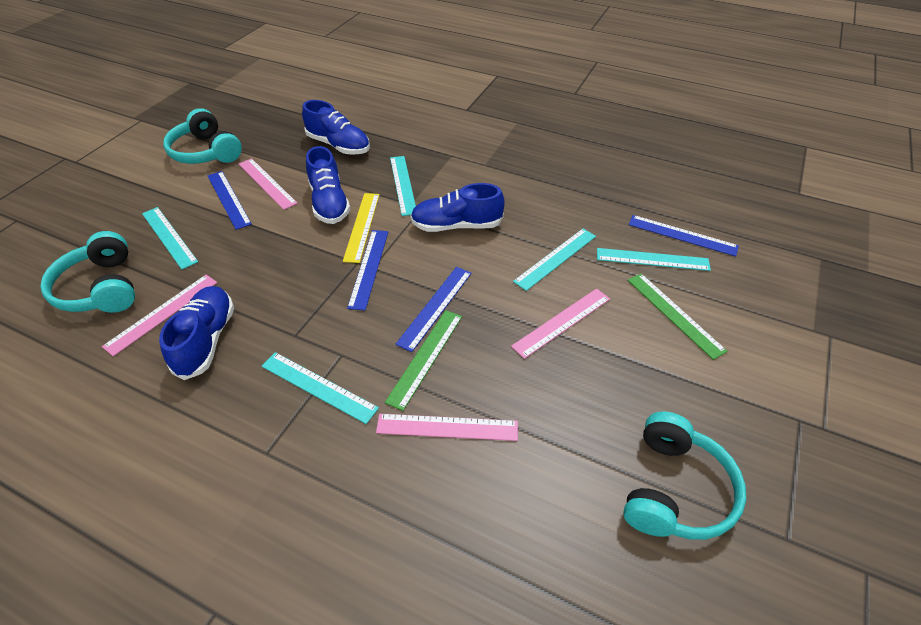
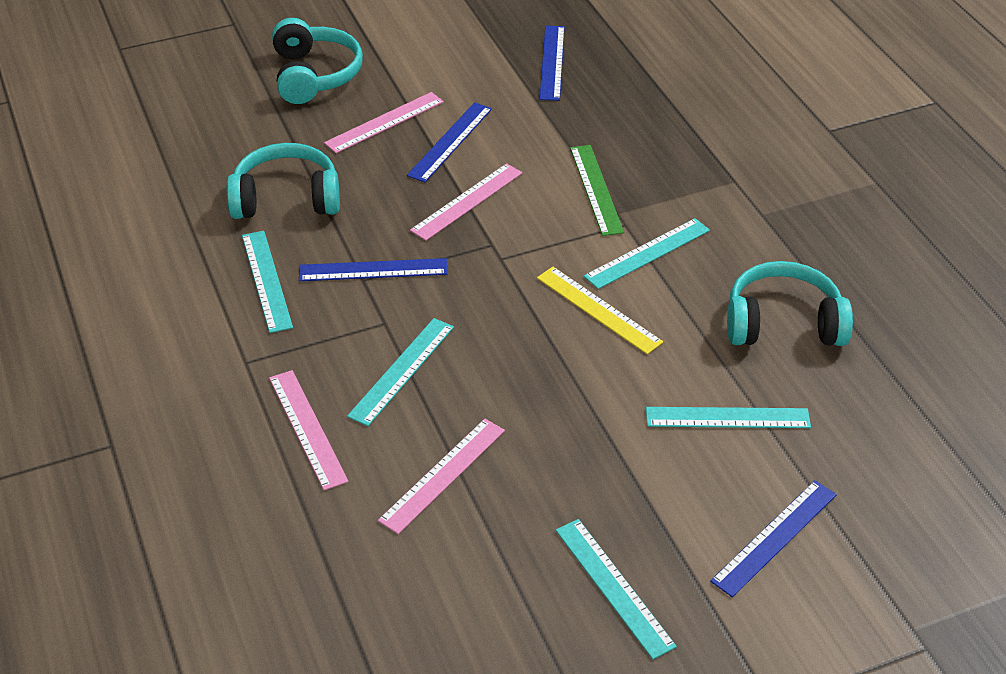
blue shoe: [159,286,234,380] [302,100,370,155] [306,146,350,224] [410,183,505,232] = 4 -> none = 0
green ruler: [385,310,462,411] [628,273,727,360] = 2 -> [570,145,624,236] = 1

